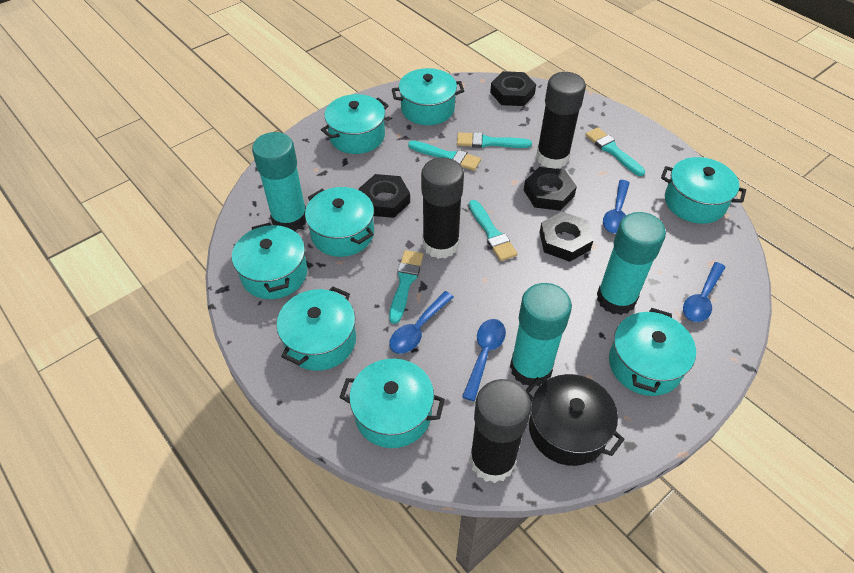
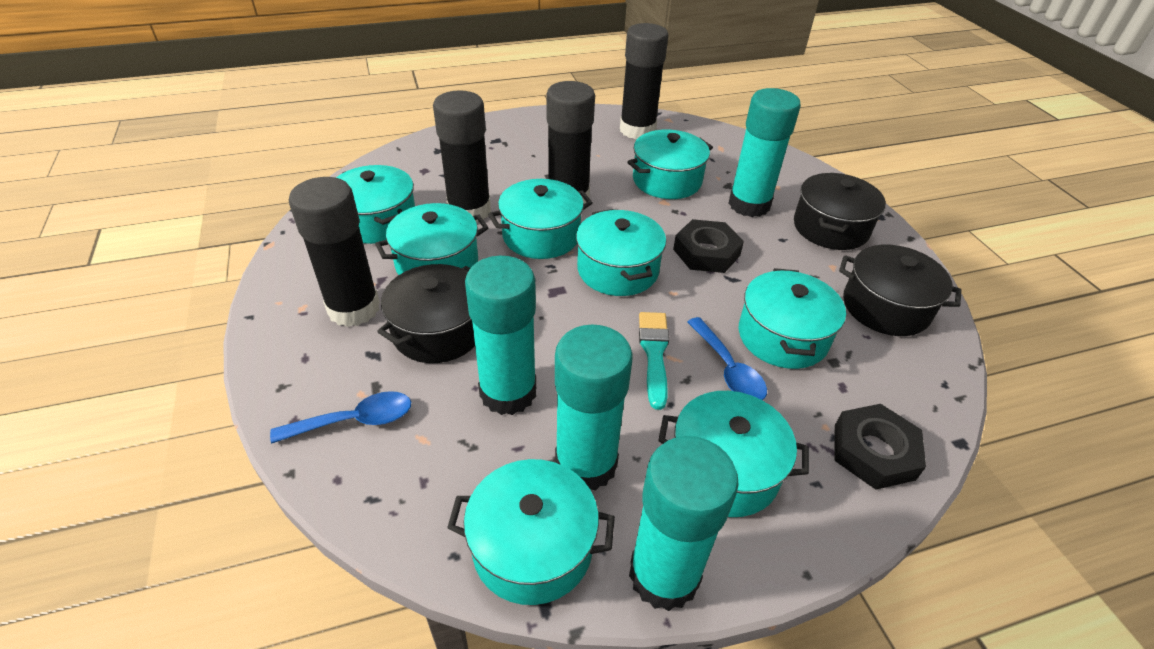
black glue stick: [421,157,464,259] [470,379,531,483] [536,72,586,169] = 3 -> [289,177,380,327] [433,90,491,222] [546,81,595,204] [620,23,668,140] = 4
black nut: [359,174,410,218] [490,71,536,106] [524,167,577,211] [540,212,593,262] = 4 -> [673,219,744,273] [834,404,926,490] = 2
black pot: [526,374,625,466] = 1 -> [377,264,475,363] [794,173,886,250] [839,245,962,336] = 3
blue spoon: [389,291,454,354] [462,319,506,401] [603,180,630,234] [683,262,726,322] = 4 -> [270,391,411,444] [688,317,767,400] = 2
turquoise brush: [389,250,423,324] [408,140,481,171] [457,132,532,148] [469,200,517,261] [585,127,645,176] = 5 -> [639,312,669,410] = 1
turquoise glue stick: [252,132,306,231] [510,283,572,386] [597,212,666,315] = 3 -> [465,256,536,415] [555,324,633,491] [629,436,739,611] [728,88,801,217] = 4

